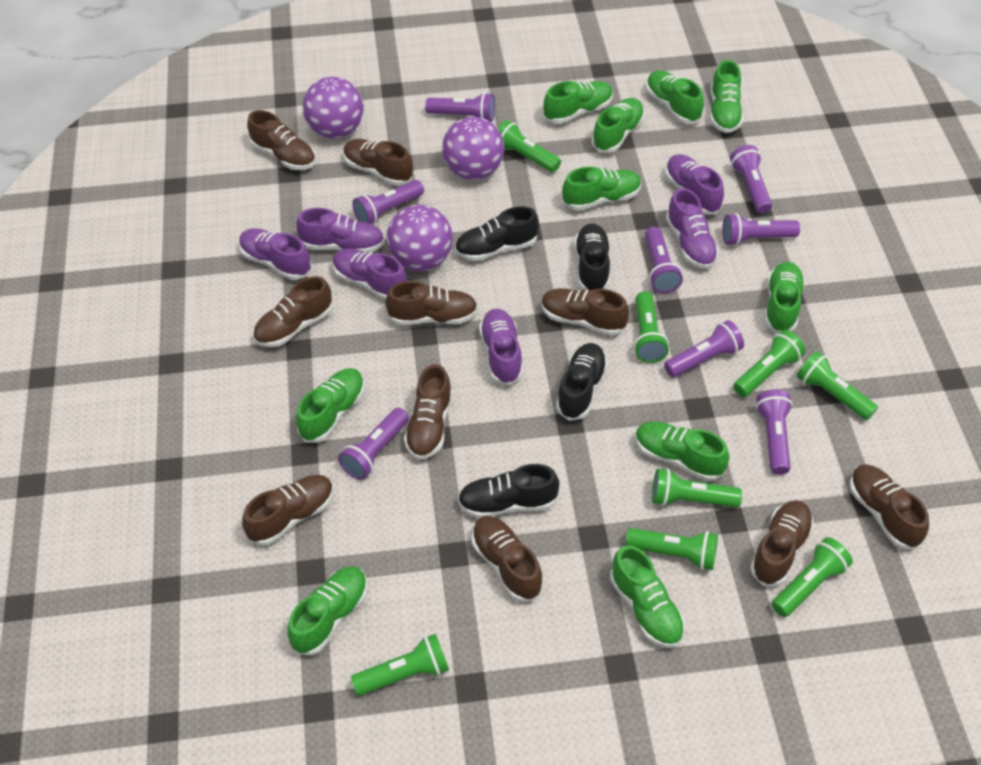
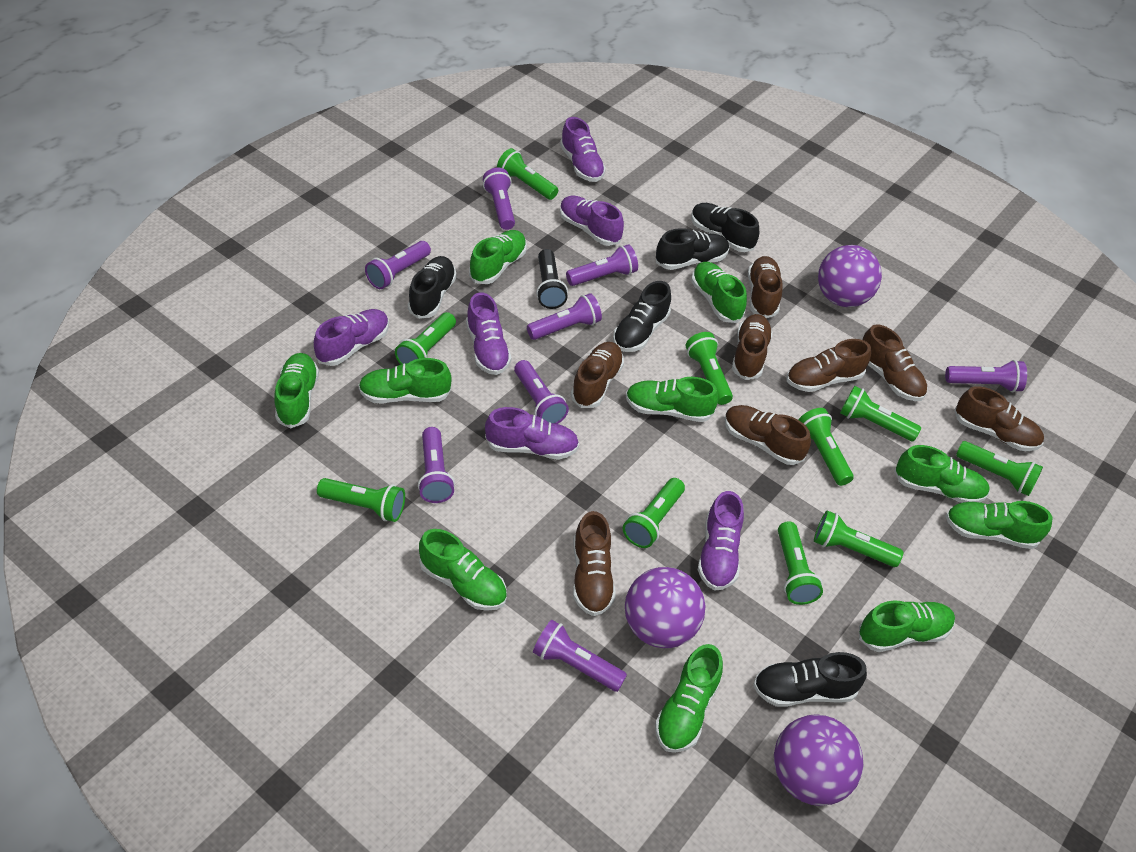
black flashlight: none = 0 -> [536,249,568,309] = 1
black shoe: [455,206,539,261] [458,464,559,518] [556,343,608,421] [574,223,610,290] = 4 -> [408,256,456,319] [613,281,671,352] [656,228,729,270] [691,203,759,252] [753,652,867,707] = 5
brown shoe: [242,475,334,546] [247,110,315,170] [253,276,333,347] [344,139,413,186] [385,281,478,325] [404,364,453,460] [472,516,543,602] [541,288,629,336] [750,500,814,586] [850,464,929,549] = 10 -> [571,342,624,408] [573,511,616,616] [724,405,811,465] [732,314,773,380] [748,256,783,318] [787,339,871,392] [862,324,927,401] [955,386,1044,451] = 8
green flashlight: [351,633,449,696] [498,120,561,172] [626,528,718,570] [634,292,669,363] [652,468,742,508] [733,330,805,397] [772,537,853,617] [796,351,878,420] = 8 -> [317,478,405,522] [395,312,456,365] [497,148,558,200] [623,478,685,548] [685,332,733,405] [778,521,823,605] [799,408,854,486] [814,510,903,567] [840,386,921,441] [956,441,1043,496] = 10

